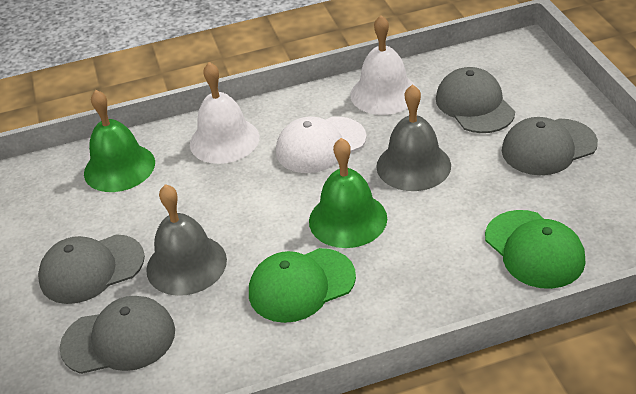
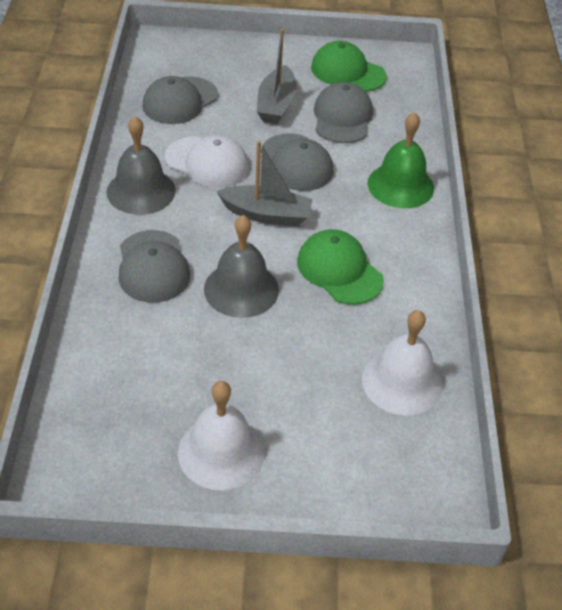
green bell: [84,90,155,192] [309,138,387,248] = 2 -> [368,112,434,208] = 1
grey boat: none = 0 -> [217,141,313,226] [257,29,297,124] = 2

